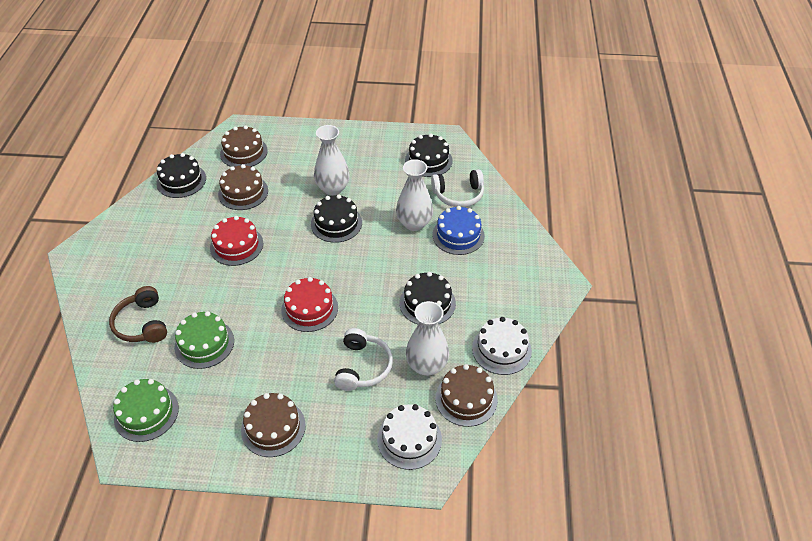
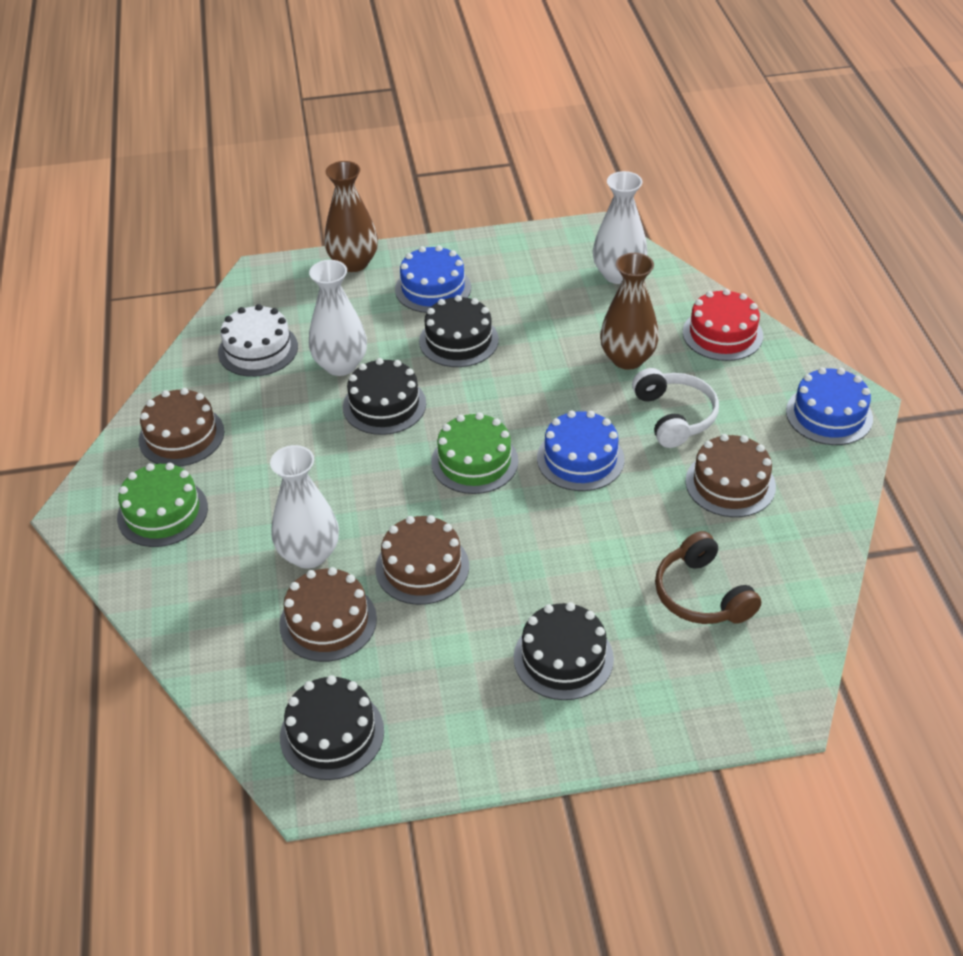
blue cake: [433,206,485,255] = 1 -> [395,245,471,313] [537,410,624,491] [786,367,873,445] = 3
brown vase: none = 0 -> [324,161,378,272] [600,253,659,370] = 2
red cake: [210,216,263,266] [281,277,338,332] = 2 -> [683,289,763,361] = 1
white cake: [377,404,442,470] [472,317,532,375] = 2 -> [218,304,298,377] = 1
white headphones: [334,328,393,391] [431,169,484,207] = 2 -> [632,368,719,448] = 1

